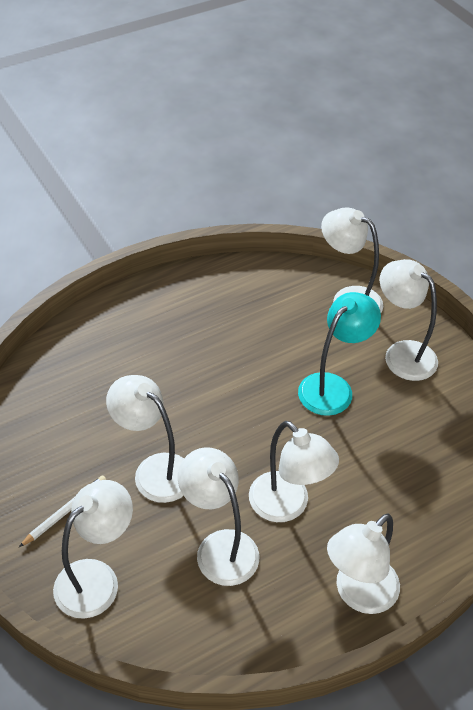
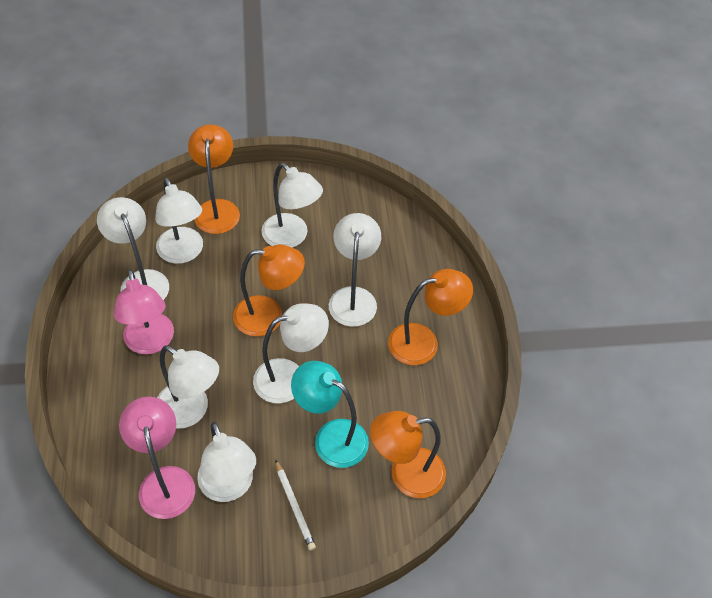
orange lamp: none = 0 -> [188,124,240,234] [233,245,305,337] [370,411,446,498] [388,269,473,365] = 4
pink lamp: none = 0 -> [114,269,174,354] [119,397,195,519] = 2

